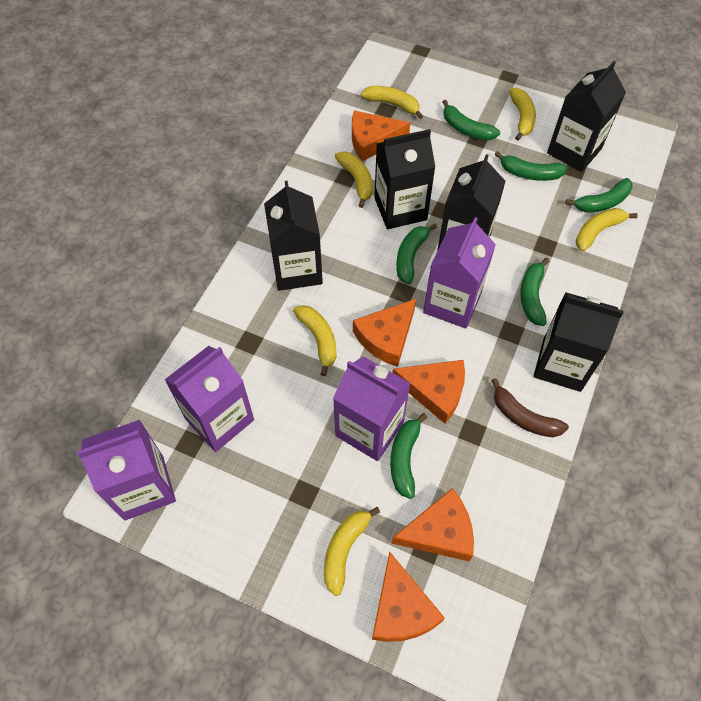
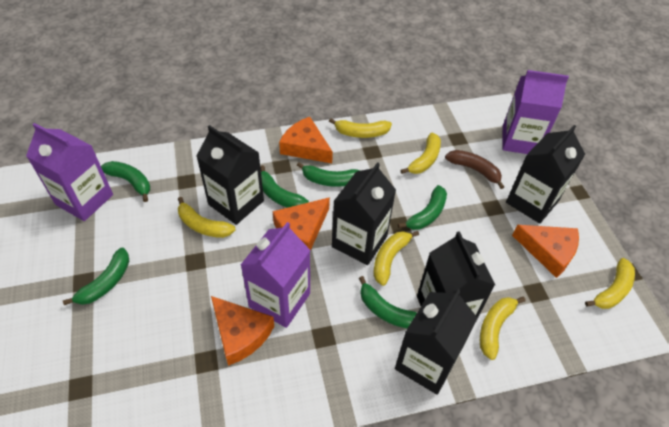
orange cheese: [352,110,410,162] [353,299,416,367] [372,551,445,642] [392,488,474,562] [393,360,465,424] = 5 -> [211,296,274,366] [273,197,330,251] [279,117,333,163] [512,225,579,278] = 4
purple carton: [77,420,176,520] [165,346,254,452] [333,356,411,461] [423,217,496,329] = 4 -> [26,123,113,221] [241,222,310,328] [502,70,569,154] = 3

